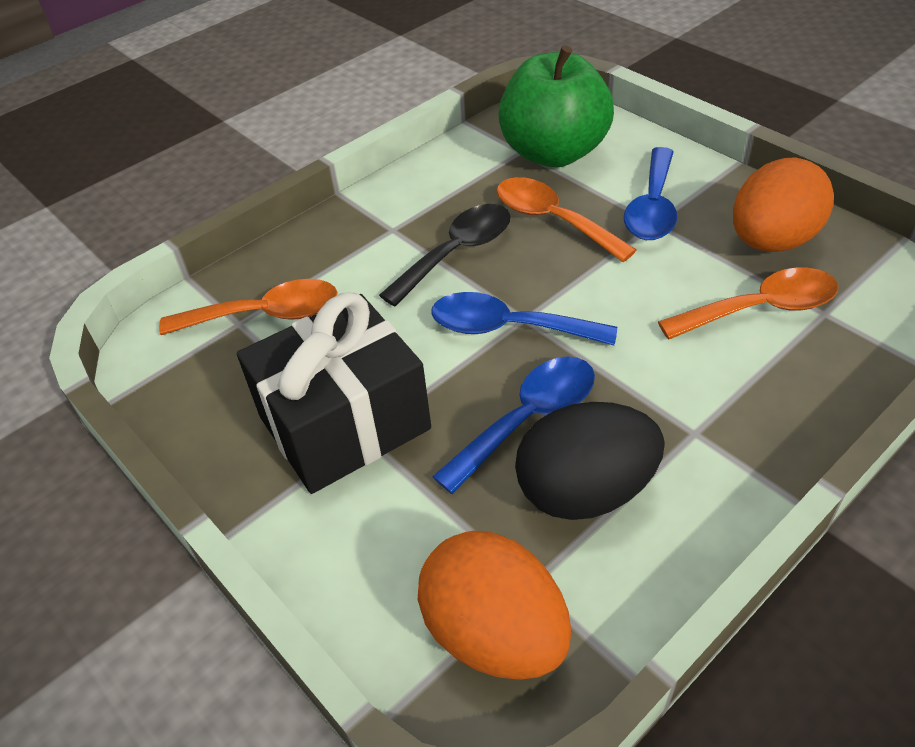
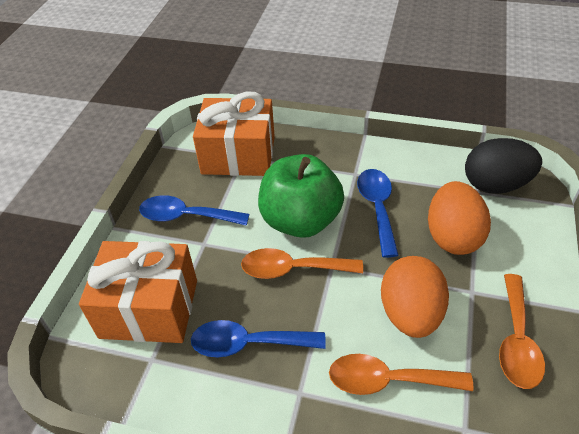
black gift: [237,293,431,494] = 1 -> none = 0
black spoon: [379,204,511,306] = 1 -> none = 0
orange gift: none = 0 -> [79,241,197,343] [193,92,275,176] = 2

